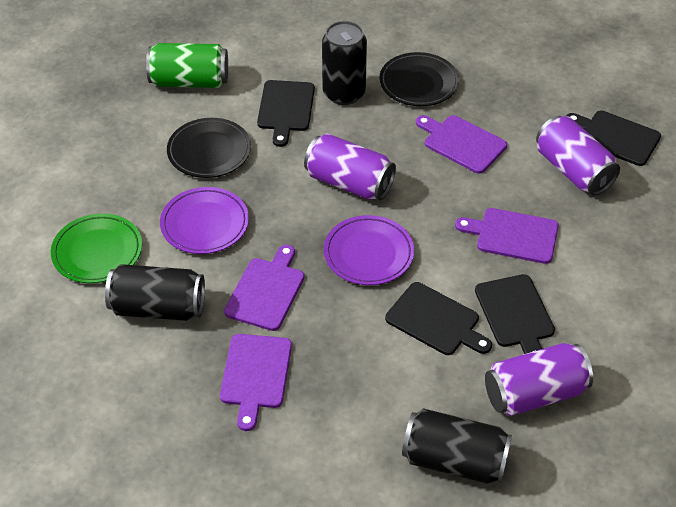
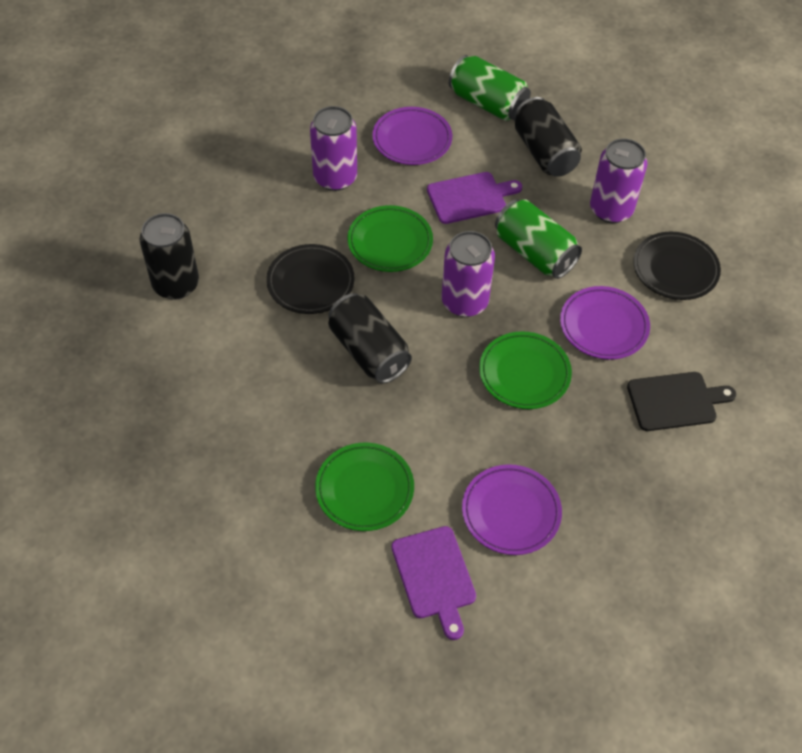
black cutting board: [257,80,315,147] [385,282,492,355] [475,274,555,354] [566,110,661,166] = 4 -> [627,372,736,431] = 1
green can: [146,43,228,88] = 1 -> [449,55,531,121] [495,199,582,279] = 2
green plate: [51,213,142,283] = 1 -> [315,443,414,531] [347,205,433,272] [479,331,572,409] = 3
purple cutting board: [220,334,292,431] [224,245,304,331] [416,115,507,174] [455,208,559,264] = 4 -> [391,526,476,640] [427,172,522,224] = 2
purple plate: [160,187,249,254] [324,215,414,285] = 2 -> [372,107,452,165] [462,464,562,555] [560,286,650,360] = 3

